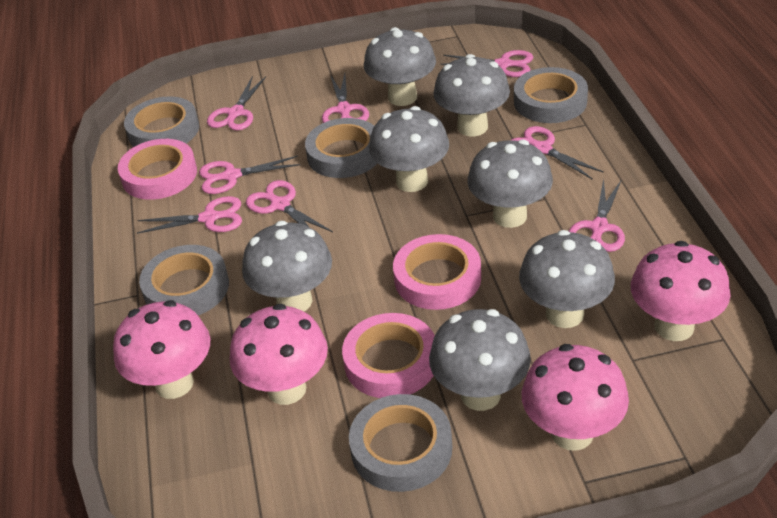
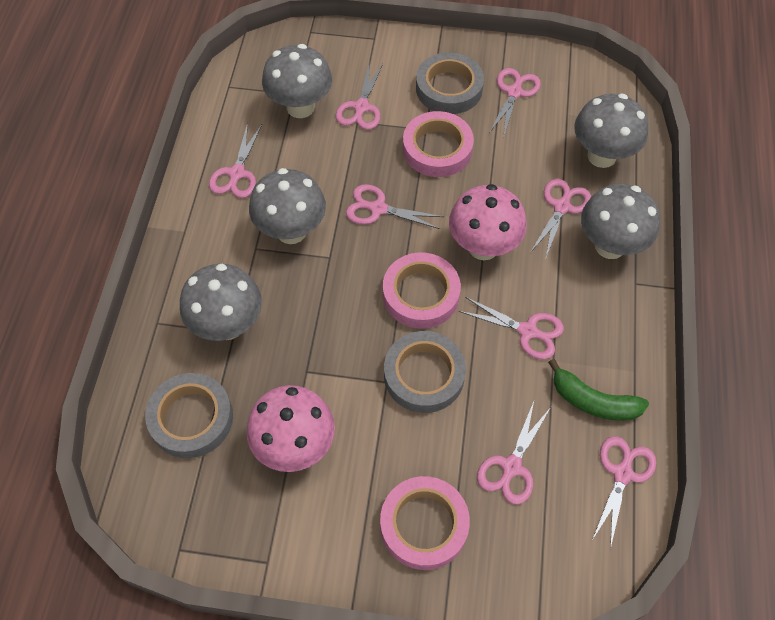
green banana: none = 0 -> [548,359,649,421] = 1
grey mushroom: [242,221,332,311] [364,27,436,106] [369,106,449,192] [429,309,531,411] [434,54,510,136] [467,140,553,228] [519,230,615,328] = 7 -> [180,264,262,341] [249,168,326,244] [262,44,332,118] [574,94,648,168] [581,184,660,259] = 5
grey tape: [124,96,199,147] [139,245,229,315] [305,118,377,178] [349,394,452,492] [514,67,588,123] = 5 -> [145,373,233,458] [384,331,466,413] [416,53,484,114] = 3
pink mushroom: [113,300,210,399] [230,304,328,405] [522,344,629,451] [631,241,731,341] = 4 -> [246,385,335,472] [449,184,527,260] = 2

